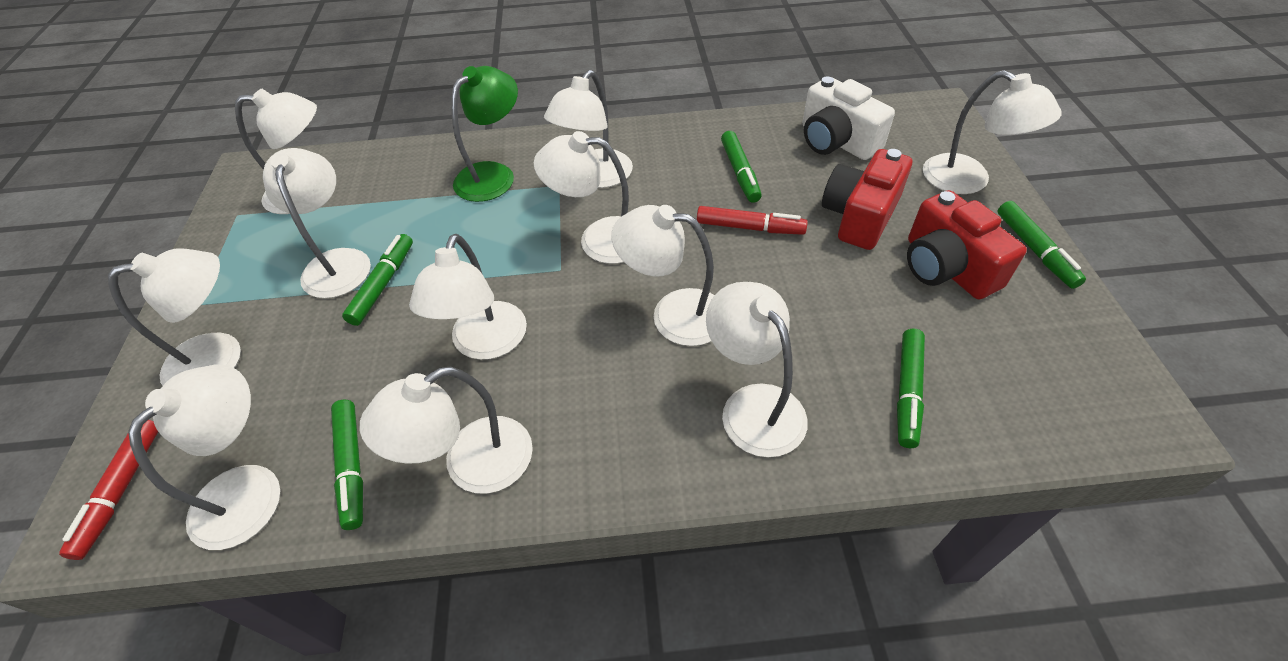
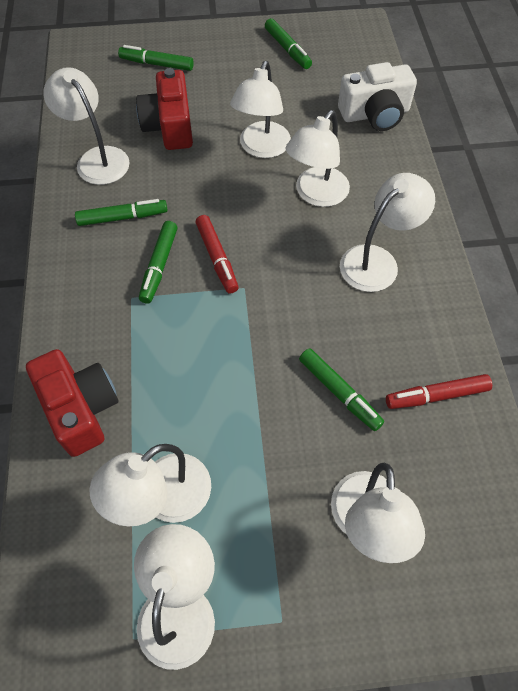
green lamp: [451,66,518,202] = 1 -> none = 0
white lamp: [108,248,241,386] [128,365,280,550] [235,89,317,214] [263,148,371,298] [360,366,533,494] [409,234,527,360] [534,131,629,264] [544,70,633,188] [611,205,714,346] [706,282,808,457] [923,70,1062,194] = 11 -> [43,67,129,185] [89,444,211,527] [134,524,215,670] [230,61,291,158] [286,110,350,207] [331,463,425,563] [340,173,435,292] = 7

